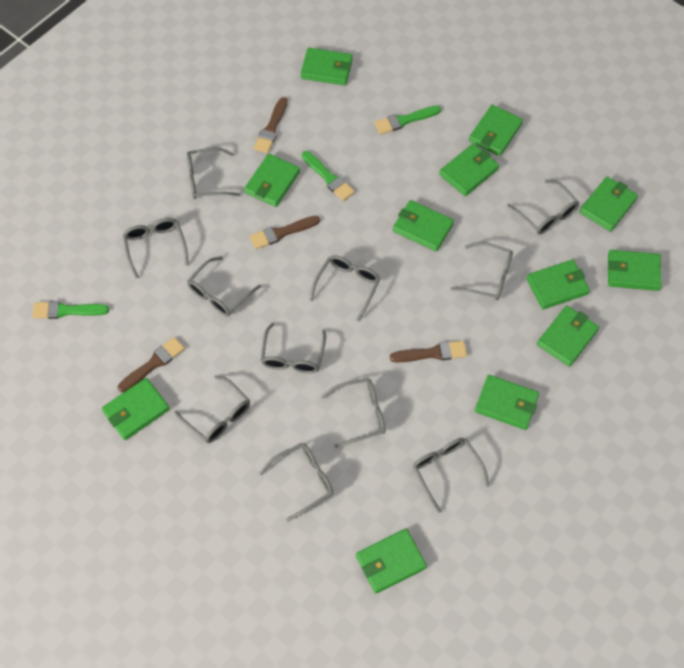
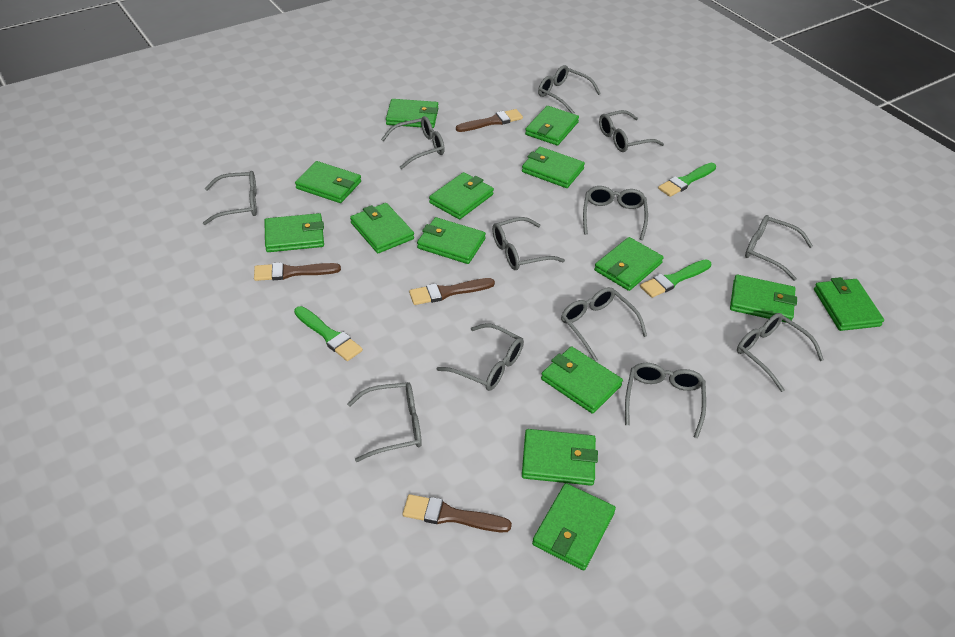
green wallet: [102,378,170,440] [244,154,300,207] [301,48,353,85] [356,529,427,593] [393,200,454,252] [439,144,499,196] [469,105,523,156] [475,375,539,430] [527,259,590,310] [537,306,599,367] [579,177,638,232] [608,250,662,291] = 12 -> [264,213,324,252] [295,161,361,203] [350,203,414,253] [386,99,438,128] [417,217,486,264] [429,172,494,219] [522,147,585,188] [522,429,598,486] [525,106,579,146] [532,483,616,570] [541,347,623,414] [594,237,664,291] [730,275,797,323] [814,277,884,331] = 14
grey glasses: [123,218,189,279] [175,375,250,443] [187,147,240,199] [187,257,261,316] [260,443,334,522] [261,323,326,373] [310,255,380,321] [321,378,385,448] [412,438,489,513] [451,242,513,300] [507,180,579,234] = 11 -> [203,171,257,225] [347,382,422,462] [381,116,445,169] [436,323,524,391] [492,217,565,270] [538,65,601,114] [561,287,647,361] [583,186,648,240] [599,110,664,152] [625,363,706,438] [737,313,824,392] [745,215,813,281] = 12

